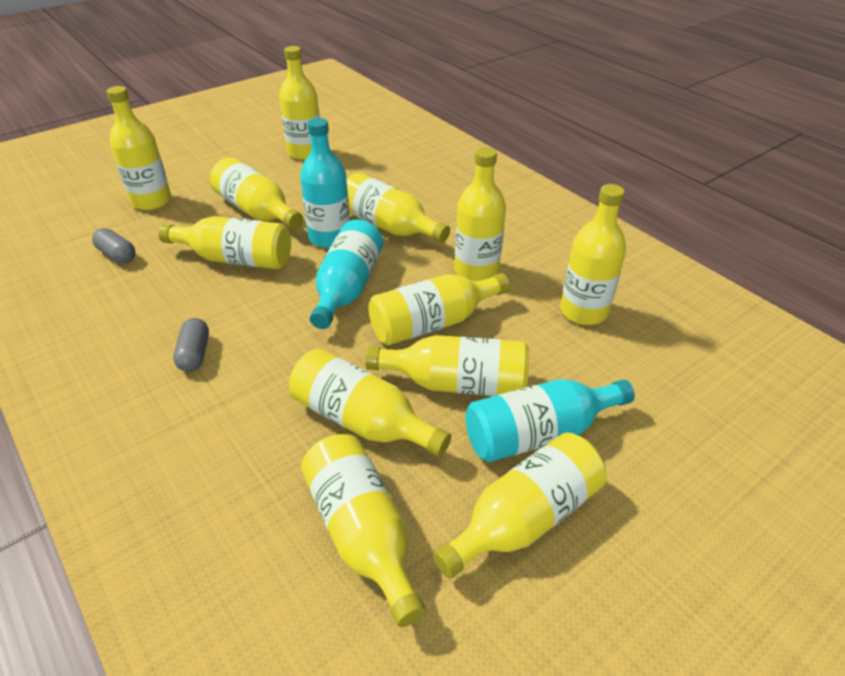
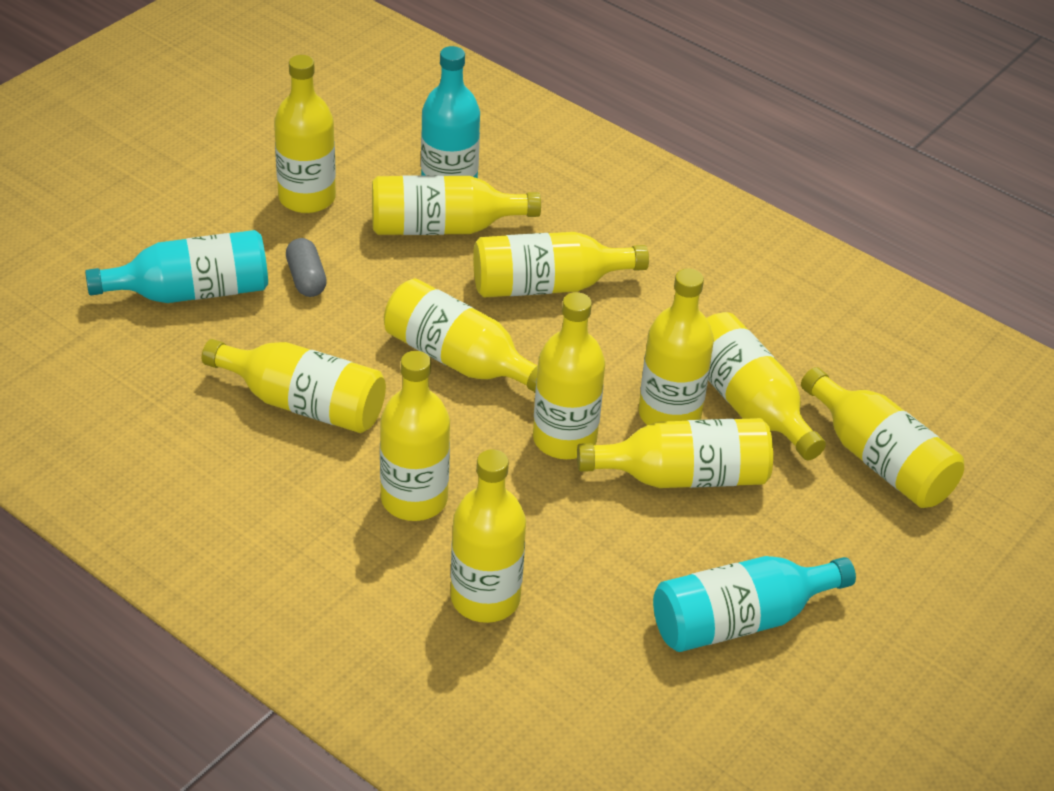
grey capsule: [92,228,136,263] [173,318,209,372] = 2 -> [286,238,327,297] = 1

